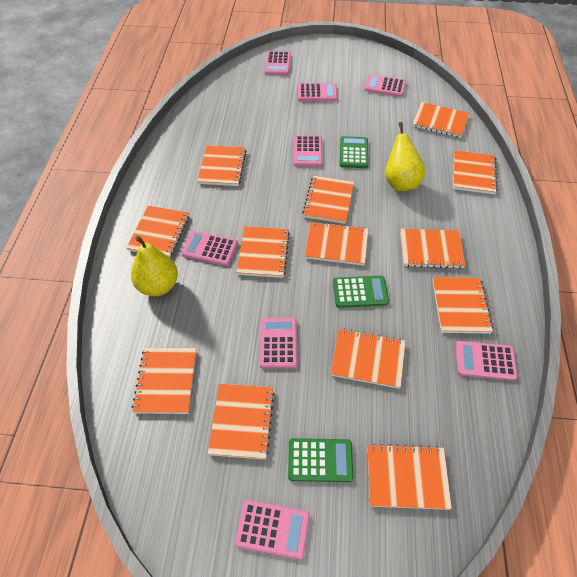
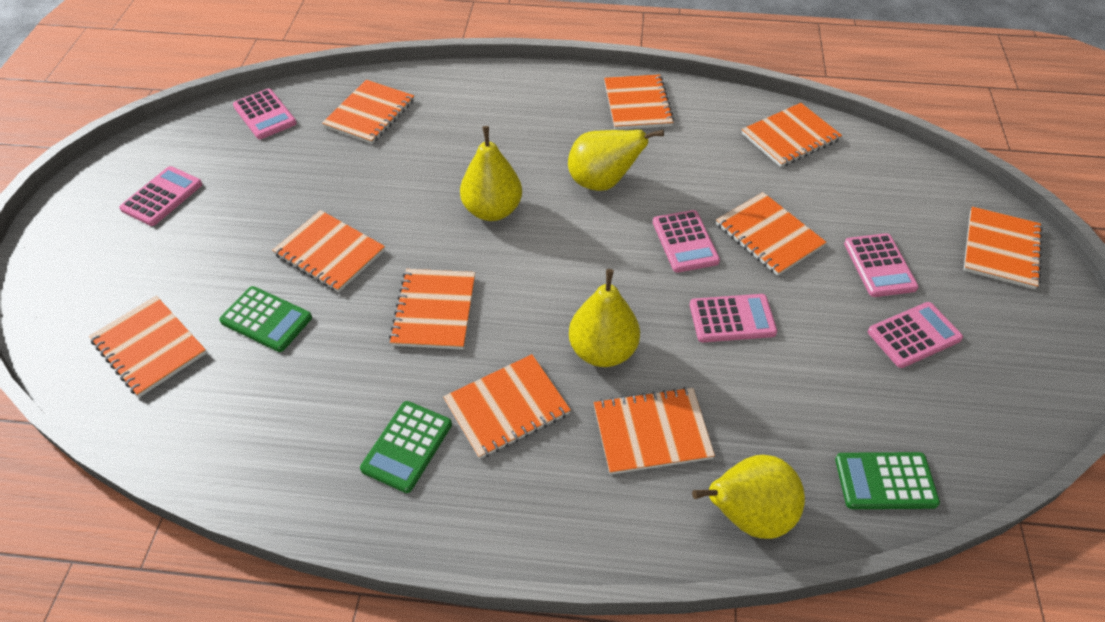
orange notebook: [126,206,189,258] [132,347,196,414] [197,145,246,186] [208,384,275,460] [236,226,290,278] [302,176,354,224] [305,221,368,266] [330,328,406,389] [367,444,452,510] [400,229,466,269] [412,102,469,138] [432,277,493,334] [453,150,497,194] = 13 -> [89,296,207,397] [273,210,385,292] [322,80,414,144] [389,269,475,350] [443,354,571,459] [594,387,715,475] [604,74,674,130] [716,192,826,276] [742,103,842,167] [964,207,1043,289] = 10
pink calculator: [181,231,238,266] [235,500,310,560] [260,318,297,369] [265,51,291,75] [294,135,322,167] [298,83,337,101] [365,75,406,97] [455,341,518,381] = 8 -> [119,166,202,226] [233,89,297,139] [653,210,720,273] [690,294,777,342] [844,233,919,297] [868,302,963,368] = 6
yellow pear: [131,236,178,296] [385,122,426,191] = 2 -> [460,126,522,221] [568,130,664,191] [569,269,640,367] [692,455,805,539] = 4

